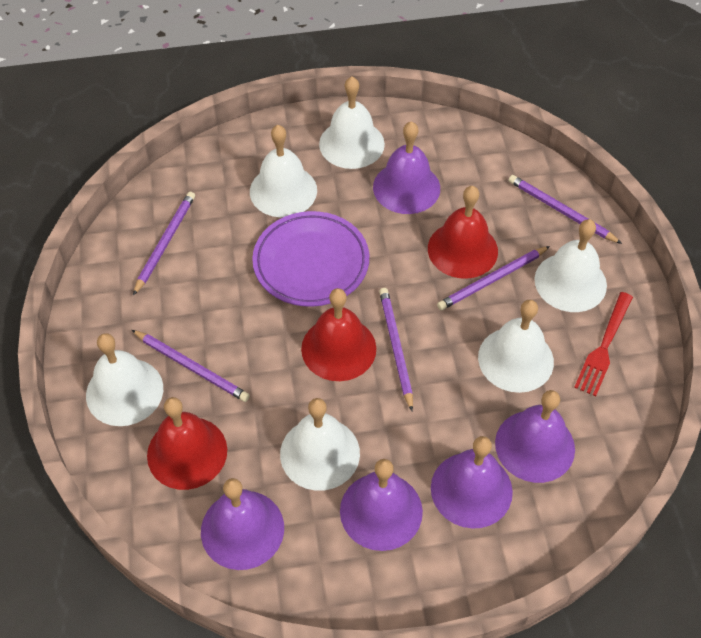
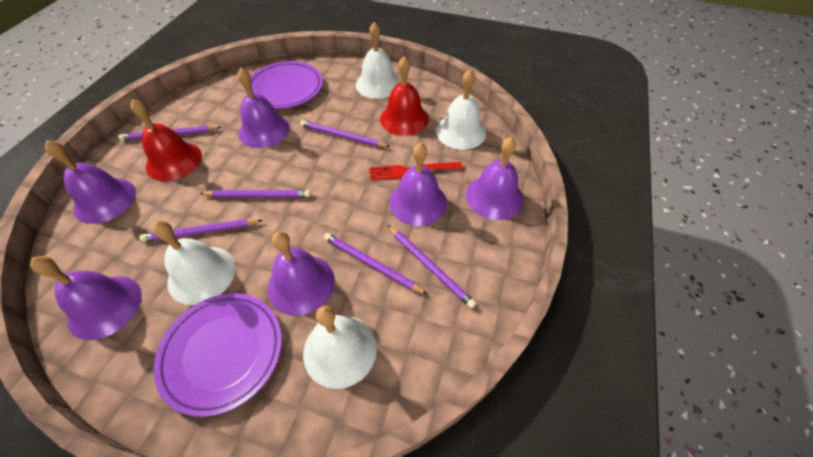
purple bell: [201,478,284,570] [340,459,423,551] [373,121,440,214] [431,436,513,529] [495,390,575,483] = 5 -> [30,256,142,340] [45,140,136,224] [237,68,290,148] [268,231,335,315] [389,142,447,226] [466,137,523,220] = 6
purple pencil: [132,330,250,402] [133,192,195,295] [379,288,413,411] [437,246,550,310] [508,175,622,244] = 5 -> [118,125,222,141] [139,219,263,242] [200,190,311,197] [300,120,390,147] [324,233,428,295] [387,225,476,309] = 6
purple plate: [252,211,369,307] = 1 -> [154,293,282,417] [246,61,323,109] = 2
red bell: [147,397,227,490] [301,288,376,381] [428,186,498,279] = 3 -> [130,99,202,181] [380,56,429,136] = 2
white bell: [86,333,163,426] [250,125,317,217] [280,398,360,491] [319,77,385,169] [478,300,554,393] [534,219,607,312] = 6 -> [152,221,236,305] [303,306,377,389] [356,22,401,99] [436,69,486,150] = 4

